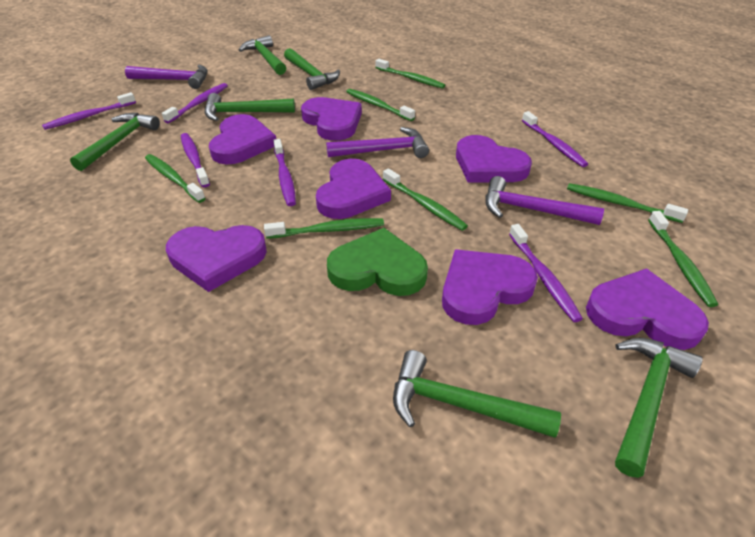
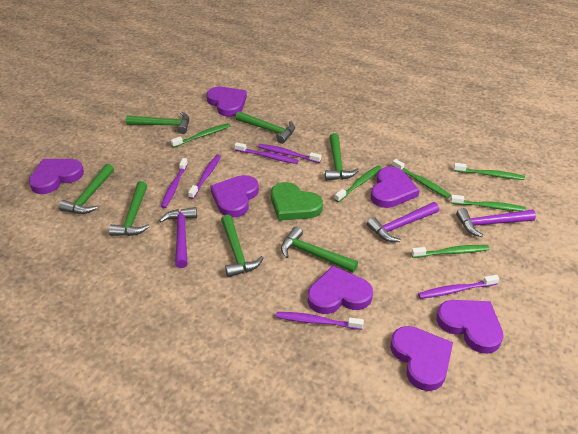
green hammer: [70,113,160,171] [205,93,295,121] [239,35,286,75] [284,48,340,90] [393,350,561,438] [615,338,703,478] = 6 -> [59,164,114,214] [109,181,150,236] [126,112,189,134] [221,215,264,277] [236,111,295,144] [281,227,358,272] [325,133,359,181] = 7
green toothbrush: [145,154,205,203] [264,218,384,239] [346,89,415,121] [375,59,445,88] [383,168,468,231] [567,183,688,223] [648,211,718,307] = 7 -> [171,123,230,148] [335,165,382,202] [392,159,451,198] [411,245,489,258] [451,195,526,211] [454,163,525,180] = 6

